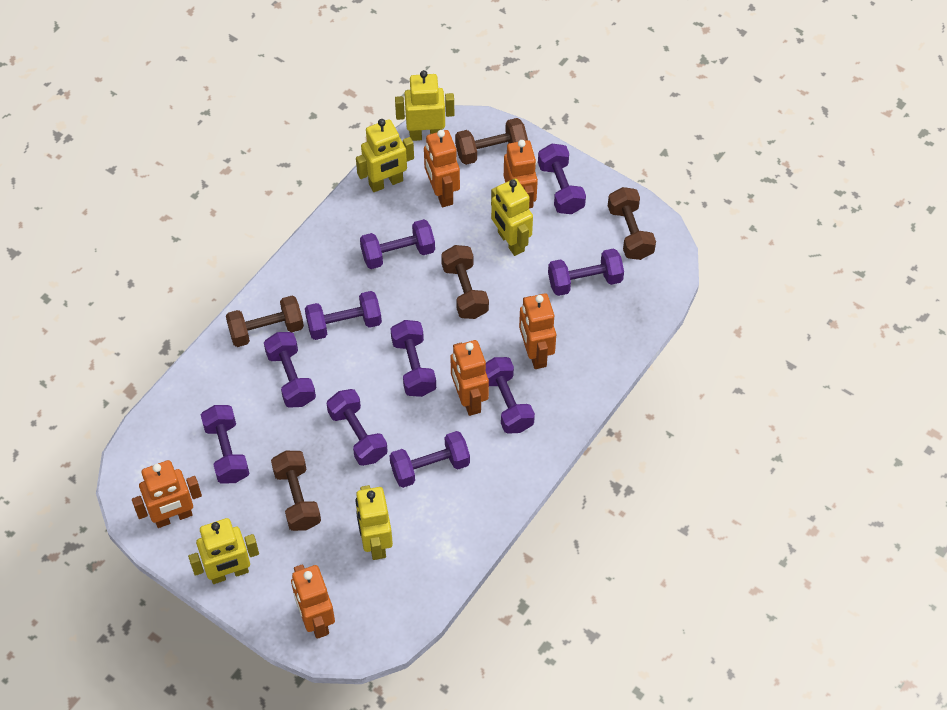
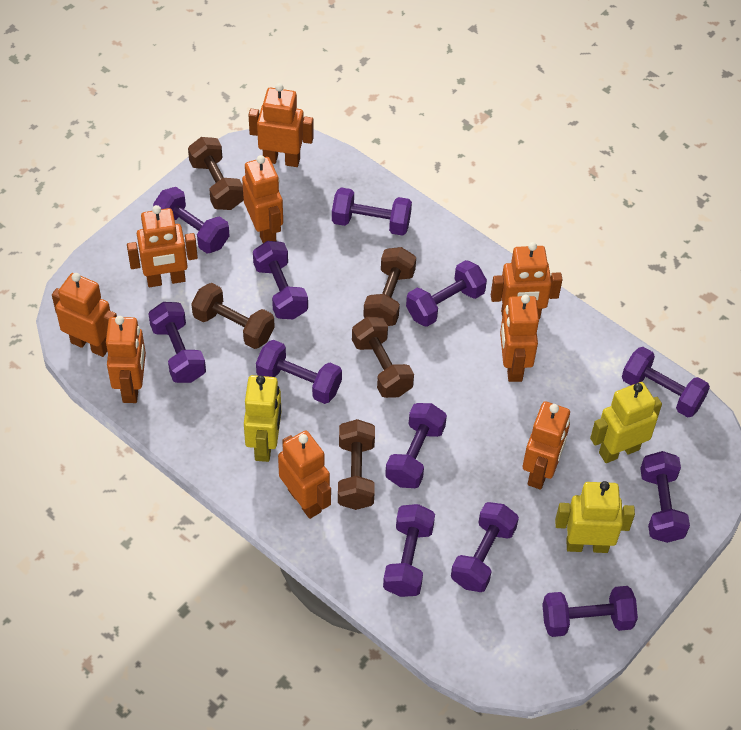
orange robot: [132,460,202,528] [291,564,335,638] [424,130,460,207] [450,340,489,416] [504,140,538,208] [519,293,556,369] = 6 -> [52,273,117,357] [106,316,146,403] [127,205,198,287] [242,155,283,243] [249,83,314,167] [278,430,331,519] [491,242,562,319] [500,295,539,382] [523,401,570,489] = 9
purple dumbbell: [201,405,250,483] [264,332,316,408] [305,291,382,340] [327,389,388,466] [360,219,435,269] [390,431,470,488] [391,320,436,397] [486,357,535,434] [538,144,586,214] [548,248,624,296] = 10 -> [148,302,206,383] [153,187,230,254] [253,241,308,320] [256,340,342,404] [332,187,412,236] [383,504,435,597] [385,403,447,488] [406,260,487,327] [451,502,519,592] [542,586,638,637] [622,347,710,417] [640,451,690,543] = 12
yellow robot: [188,518,259,584] [355,485,393,560] [356,119,414,192] [395,70,454,141] [491,178,533,256] = 5 -> [244,375,281,462] [555,481,635,553] [590,382,662,463] = 3

